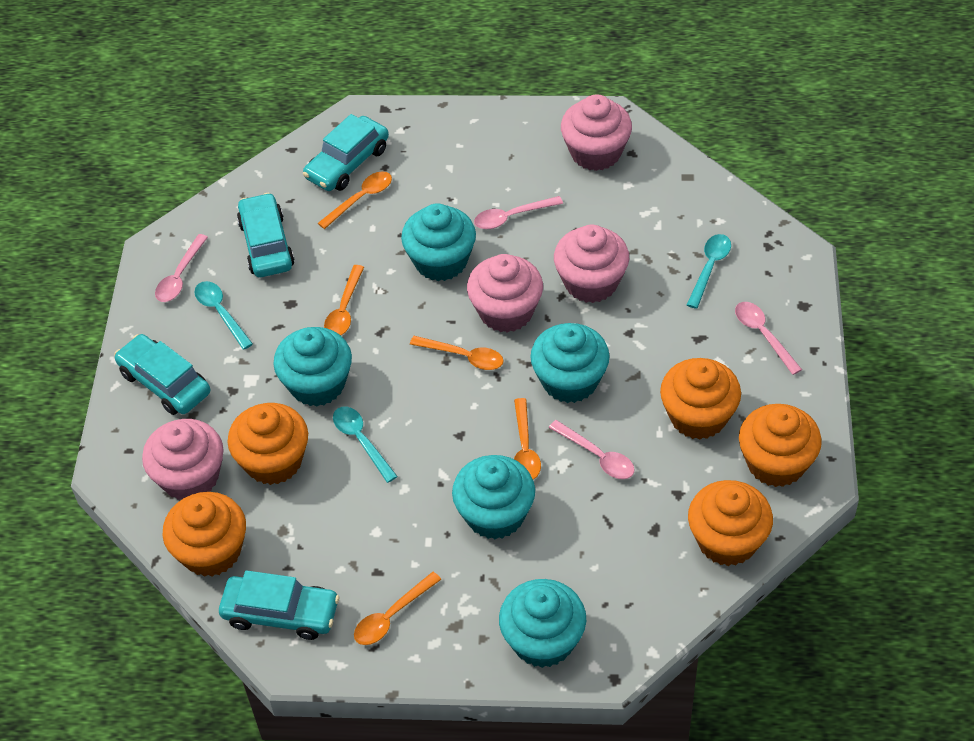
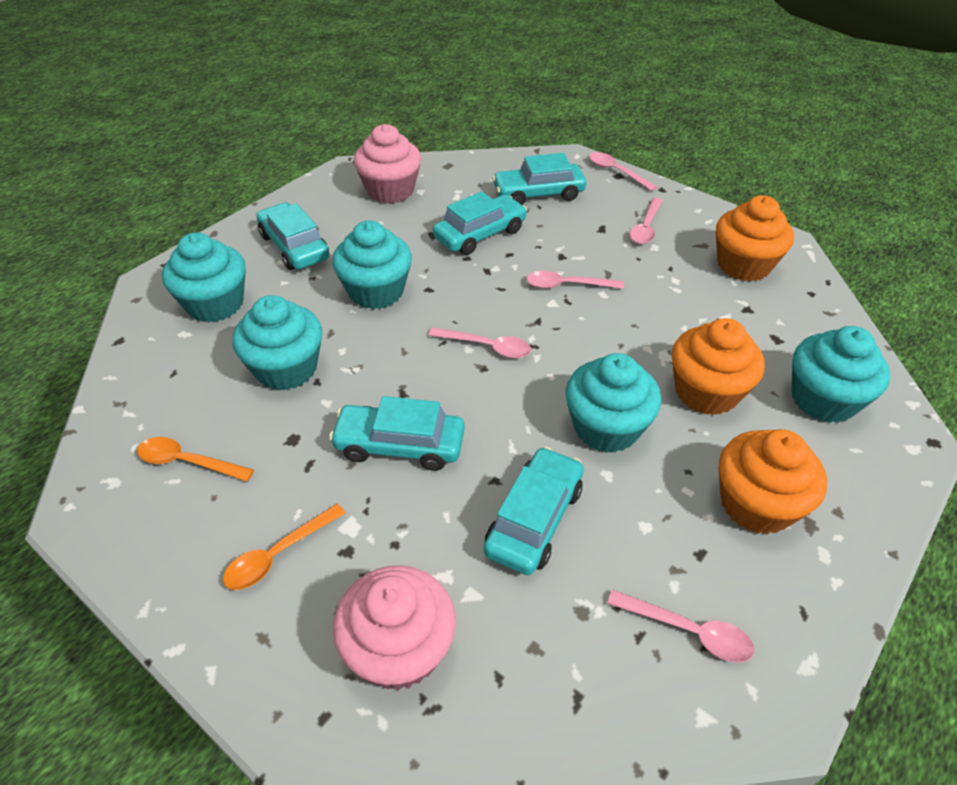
orange cupcake: [162,492,246,577] [228,403,308,485] [660,358,741,440] [688,480,773,566] [739,404,822,487] = 5 -> [672,318,765,415] [716,195,794,282] [719,429,827,535] = 3
orange spoon: [318,171,392,229] [324,265,364,335] [354,572,441,645] [410,336,504,370] [514,398,541,480] = 5 -> [137,437,254,481] [223,503,345,590] = 2
pink cupcake: [142,419,224,500] [467,254,543,333] [554,224,629,303] [561,94,632,171] = 4 -> [333,565,456,690] [354,124,421,203] = 2
pink spoon: [155,234,208,302] [474,196,563,229] [549,420,634,479] [735,302,802,375] = 4 -> [428,327,531,358] [526,271,624,289] [589,152,657,191] [607,589,754,663] [630,198,663,244] = 5
turquoise car: [114,334,210,415] [219,570,340,640] [237,193,295,277] [303,114,389,191] = 4 -> [256,202,329,270] [329,396,465,471] [433,192,527,255] [483,447,584,575] [492,153,586,205] = 5
turquoise spoon: [194,281,253,350] [333,407,398,483] [687,234,731,309] = 3 -> none = 0

